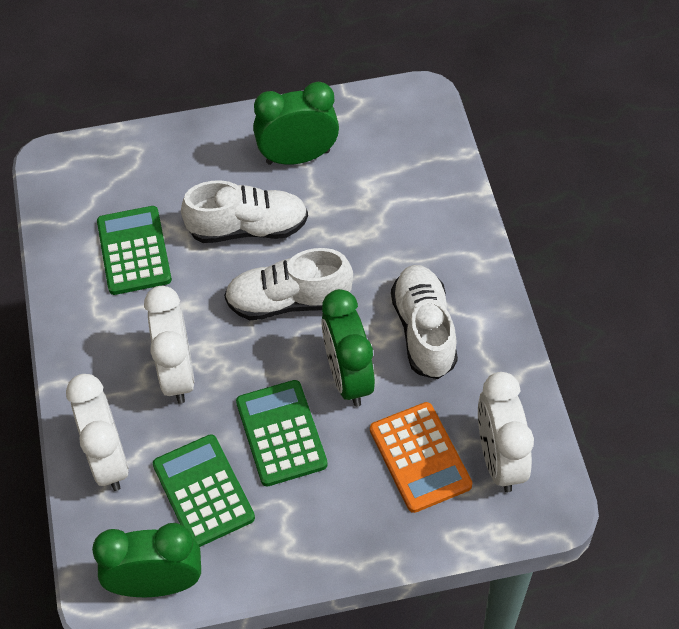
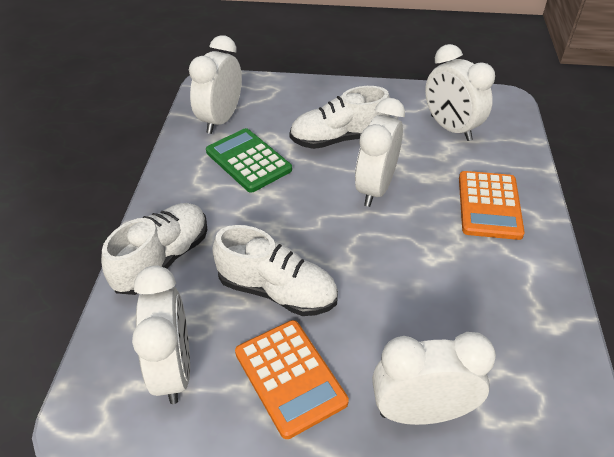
green calculator: [97,206,172,295] [153,434,255,547] [236,380,328,487] = 3 -> [206,128,292,193] = 1
green clock: [92,523,201,597] [253,82,339,165] [322,289,375,407] = 3 -> none = 0
orange calculator: [370,402,472,513] = 1 -> [235,320,349,439] [459,171,525,240] = 2
white clock: [66,374,129,491] [144,286,195,404] [478,372,534,492] = 3 -> [132,265,190,404] [189,36,242,134] [355,98,405,207] [372,332,496,425] [425,44,495,141] = 5

